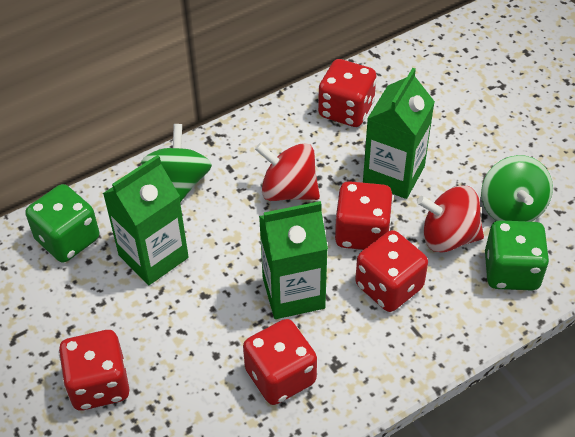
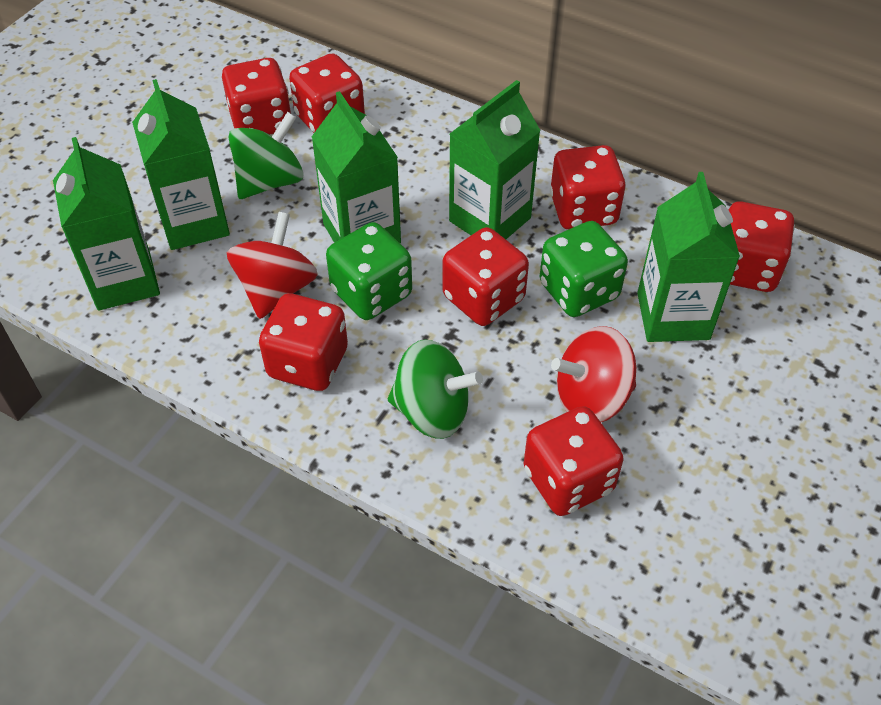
green carton: [103,155,189,285] [259,201,328,319] [363,68,435,199] = 3 -> [53,137,160,311] [132,79,230,250] [312,91,401,244] [449,80,541,239] [637,172,740,342] = 5
red dice: [59,330,129,411] [243,319,317,405] [318,59,377,127] [335,181,393,250] [355,230,428,312] = 5 -> [222,58,292,135] [259,293,348,391] [289,53,365,133] [443,227,529,326] [524,406,624,516] [550,145,626,229] [729,202,795,292] = 7

